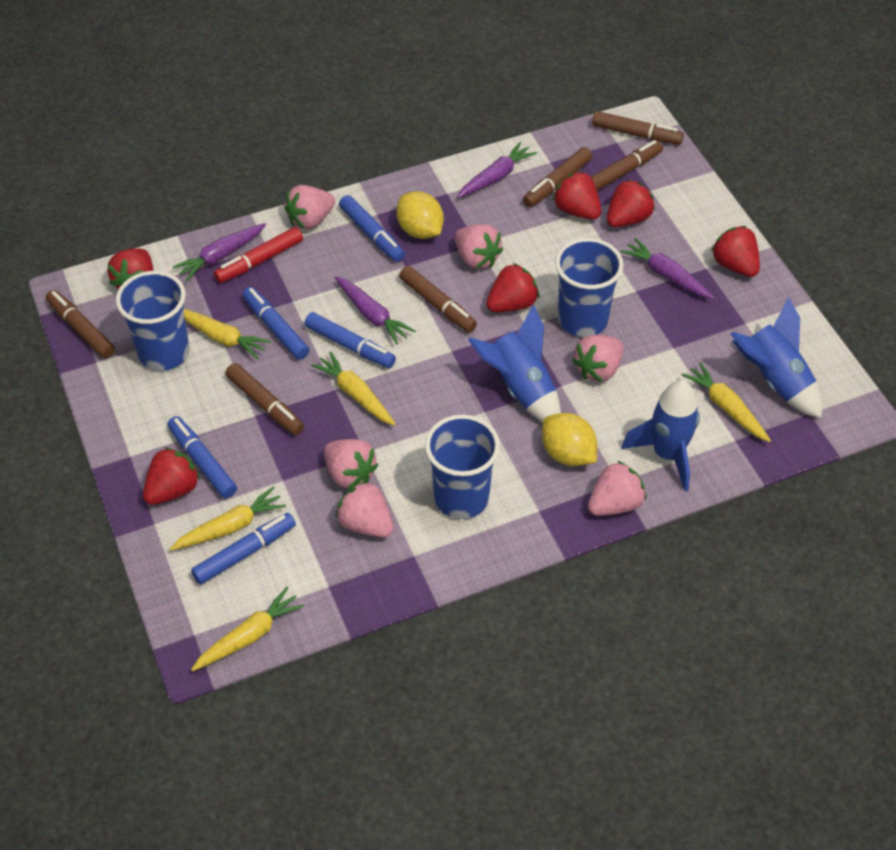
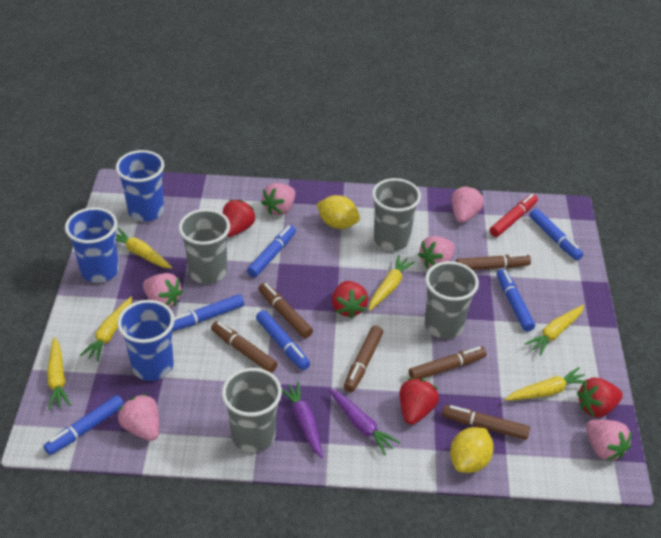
blue marker: [168,416,237,498] [191,513,296,584] [242,287,309,360] [305,312,396,368] [339,195,405,262] = 5 -> [43,395,124,455] [172,294,244,332] [247,225,296,277] [256,310,310,370] [497,269,535,332] [530,209,583,260] = 6
blue rocket: [468,305,561,422] [621,380,700,492] [730,296,822,418] = 3 -> none = 0
grey cup: none = 0 -> [179,209,230,284] [222,368,282,453] [372,178,421,251] [425,261,479,339] = 4
purple carrot: [173,223,266,281] [334,276,415,345] [457,142,537,198] [620,238,714,299] = 4 -> [282,381,323,458] [329,389,400,455] = 2
red strawberry: [107,248,153,289] [143,447,200,505] [486,263,539,312] [553,171,601,220] [607,179,655,227] [711,226,760,277] = 6 -> [223,200,256,237] [332,281,368,318] [400,378,439,425] [577,378,623,418] = 4
yellow carrot: [170,487,286,551] [184,309,271,359] [191,587,305,671] [311,351,396,426] [682,362,771,442] = 5 -> [47,337,71,410] [80,296,132,362] [116,228,172,269] [369,255,415,311] [505,367,585,401] [525,305,584,356] = 6

